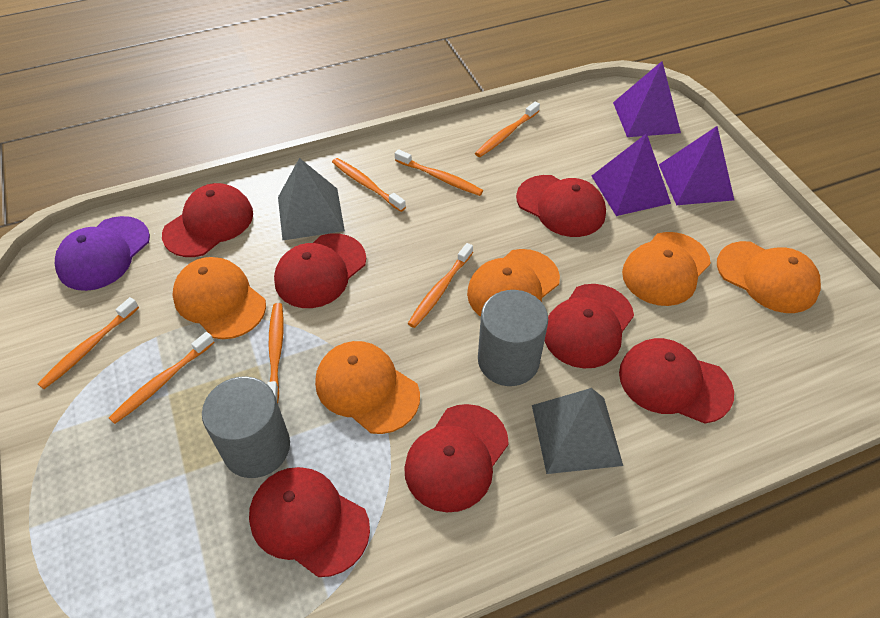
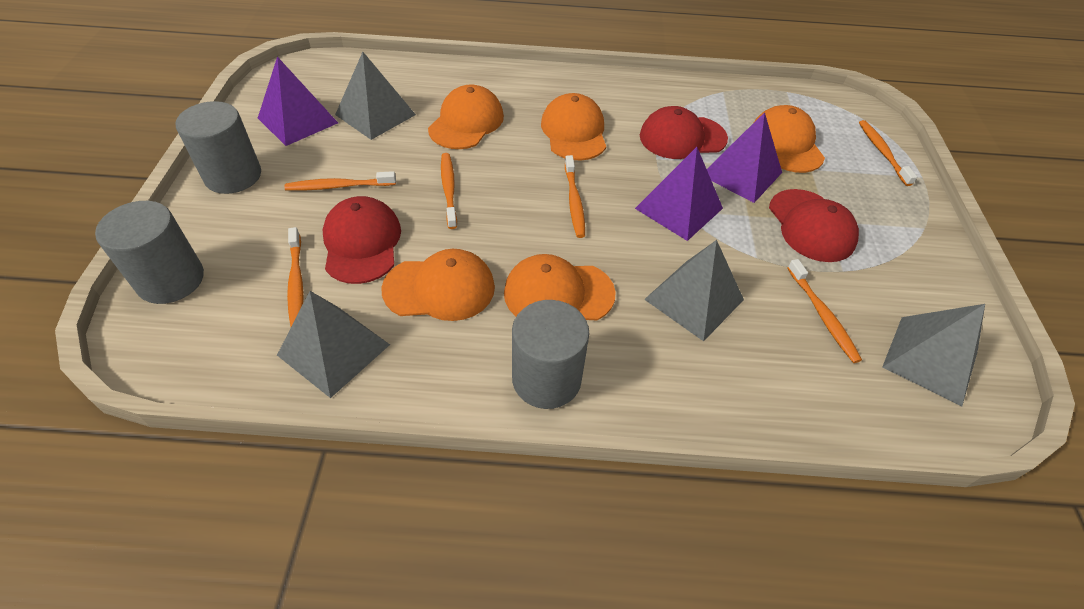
grey cylinder: [202,376,290,478] [478,290,548,386] = 2 -> [95,201,204,304] [176,101,261,194] [512,300,590,409] = 3
grey pyramid: [278,158,345,241] [532,388,623,474] = 2 -> [277,291,390,398] [335,52,416,140] [644,240,744,341] [882,304,985,406] = 4
orange toothbrush: [38,297,139,389] [109,332,215,424] [267,303,283,403] [332,158,406,212] [395,149,483,196] [408,243,473,328] [475,102,540,157] = 7 -> [284,171,396,191] [287,227,303,327] [441,153,457,229] [565,155,585,238] [787,259,862,363] [859,120,917,186] = 6
purple cap: [55,216,150,291] = 1 -> none = 0
red cap: [162,183,253,257] [249,467,370,577] [274,234,366,308] [404,404,509,512] [516,175,606,237] [544,284,634,368] [619,338,734,424] = 7 -> [323,196,401,284] [640,106,728,159] [769,189,859,262] = 3

